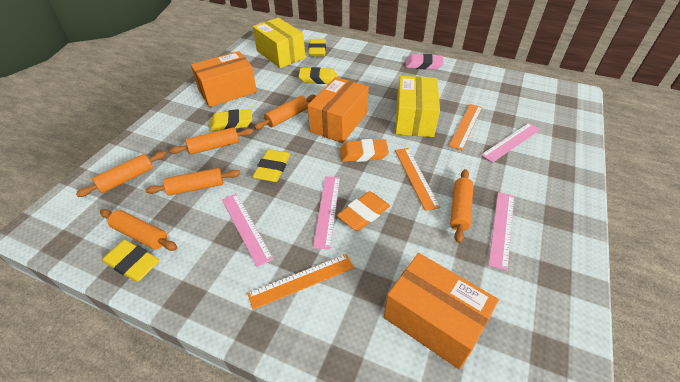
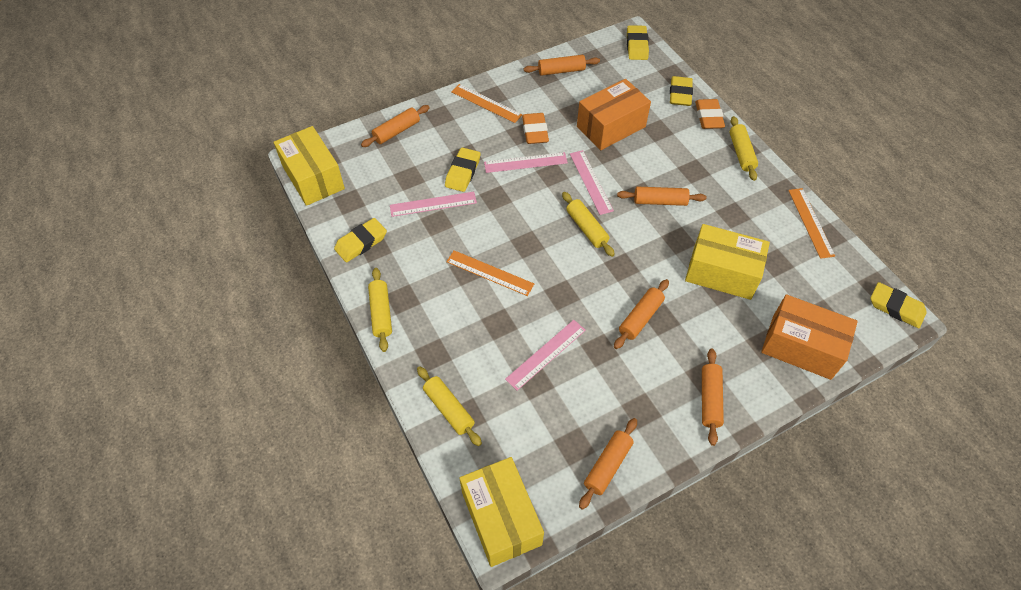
orange box: [191,51,257,107] [307,77,369,143] [384,253,499,369] = 3 -> [577,79,651,150] [761,294,858,380] = 2
pink eraser: [406,54,444,70] = 1 -> none = 0
yellow box: [253,18,305,68] [395,76,440,137] = 2 -> [274,126,345,206] [460,457,544,567] [685,224,770,300] = 3
yellow rolling pin: none = 0 -> [368,268,392,352] [417,366,482,446] [562,192,615,257] [729,116,758,181] = 4

